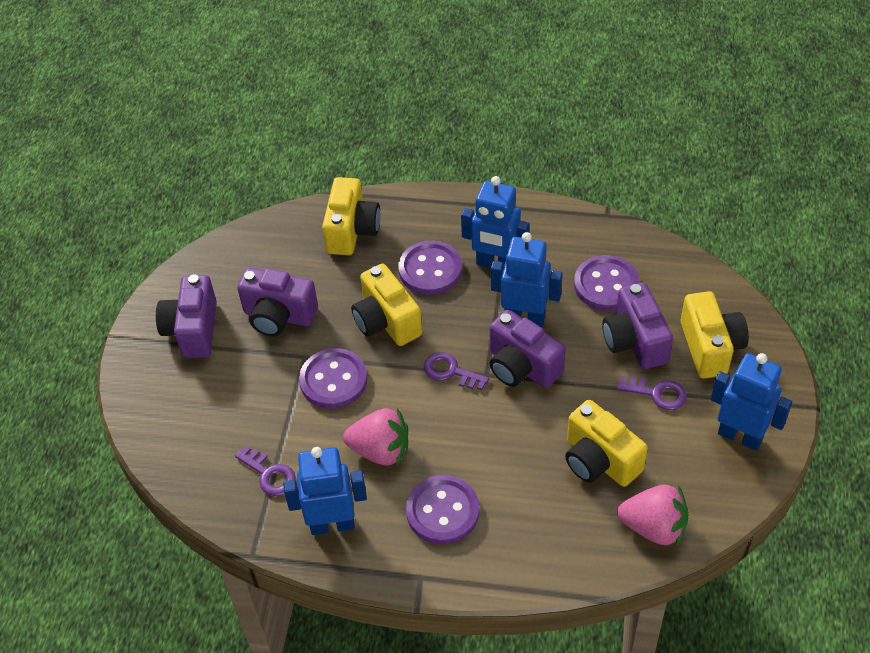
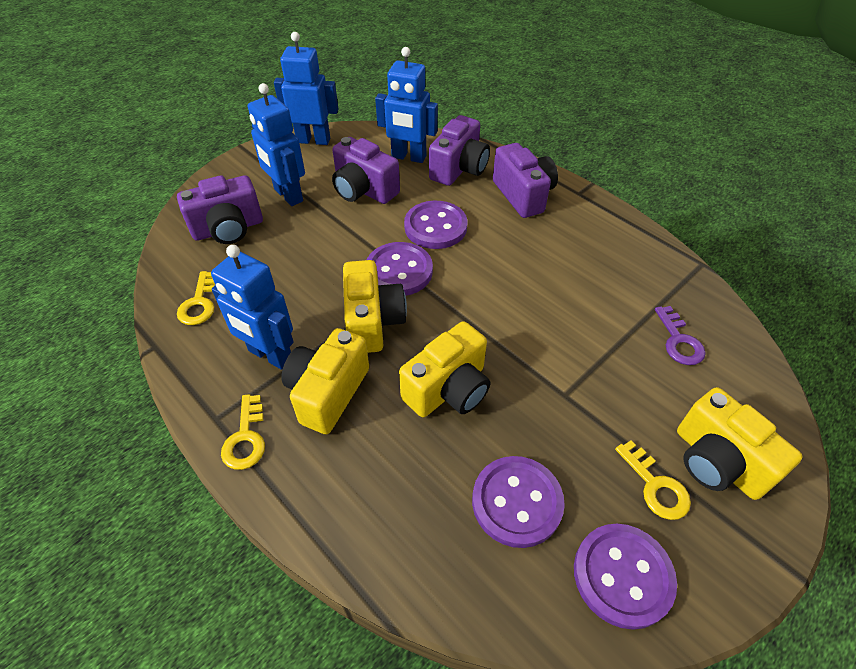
pink strawberry: [343,408,408,465] [617,485,688,546] = 2 -> none = 0
purple key: [235,446,296,496] [424,352,489,390] [617,376,687,410] = 3 -> [655,306,706,365] = 1
yellow key: none = 0 -> [177,271,215,325] [221,394,265,470] [615,440,691,520] = 3

